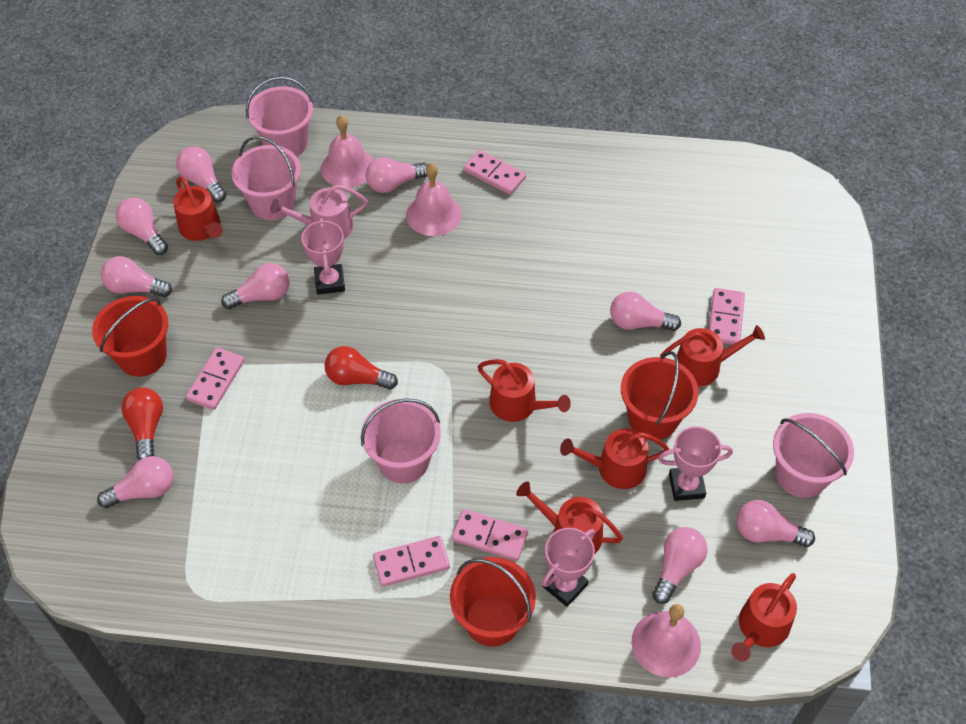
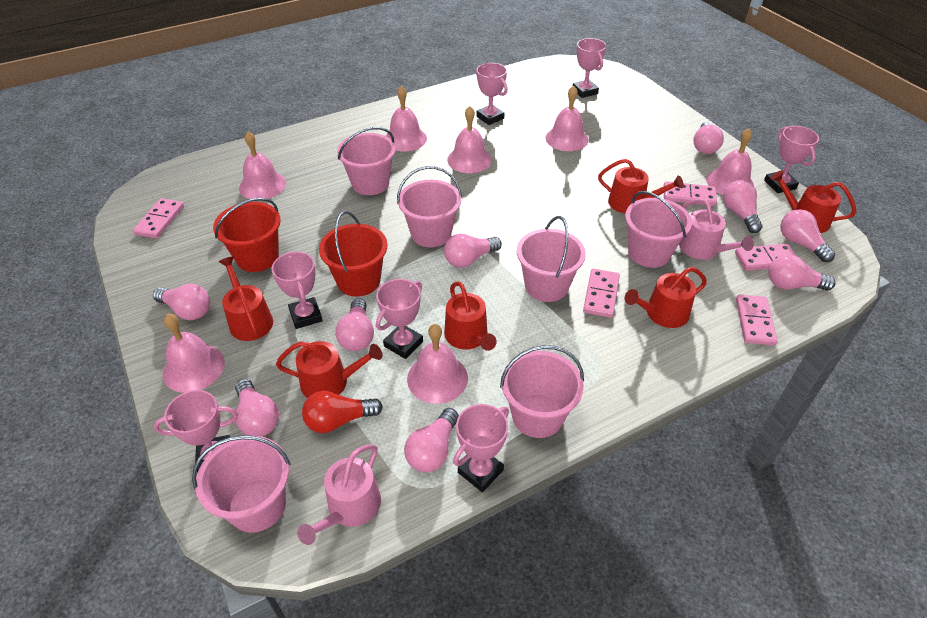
pink bell: [321,115,373,188] [406,163,462,236] [632,604,701,677] = 3 -> [163,313,225,393] [239,131,286,199] [386,86,427,152] [407,324,468,404] [447,106,492,173] [545,86,589,151] [706,128,754,195] = 7
pink bucket: [232,136,301,220] [246,77,313,156] [361,399,441,484] [773,413,854,498] = 4 -> [192,435,290,533] [337,127,396,195] [397,166,462,248] [500,345,584,438] [517,216,586,302] [625,191,692,268] = 6
pink trophy: [301,218,345,295] [542,528,595,607] [658,426,733,501] = 3 -> [153,390,238,473] [271,252,323,329] [376,279,423,359] [453,404,509,492] [476,63,508,125] [573,38,606,98] [764,126,819,193] = 7
pink watering can: [270,185,368,239] = 1 -> [297,444,381,545] [679,199,754,260] = 2
red bucket: [92,296,168,377] [450,557,536,647] [621,351,699,440] = 3 -> [213,198,281,272] [319,211,387,297] = 2
red light bulb: [121,387,163,460] [324,346,398,390] = 2 -> [302,391,383,433] = 1

